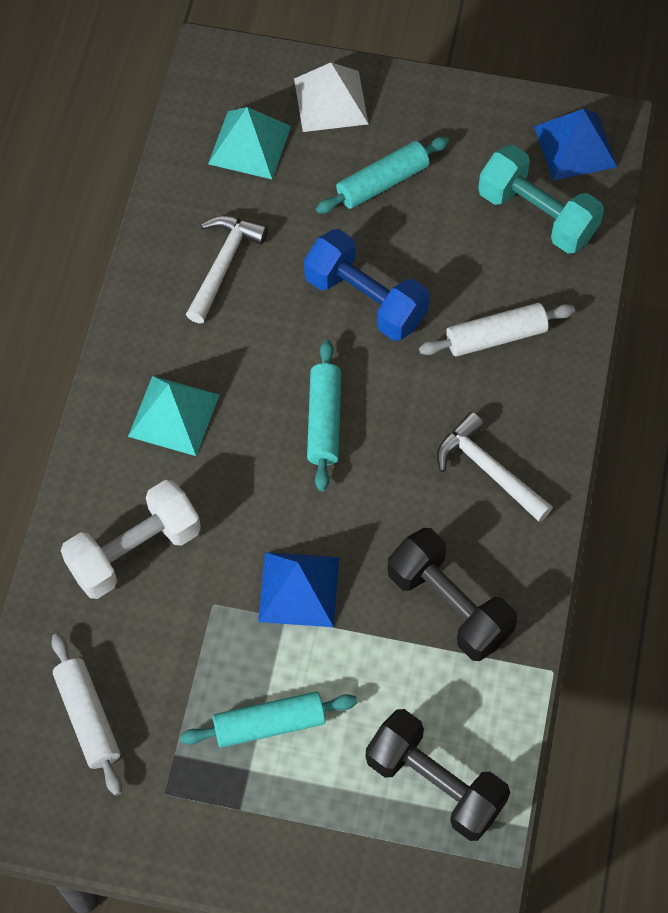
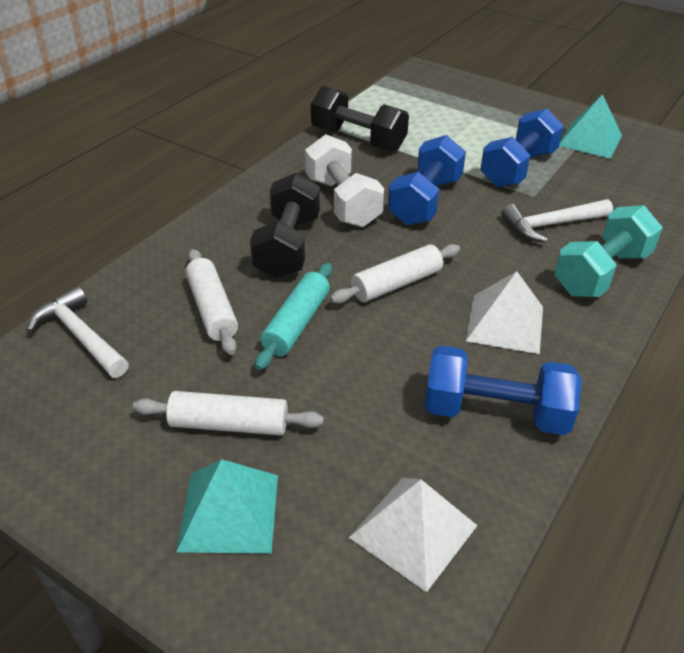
blue dumbbell: [304,229,430,341] = 1 -> [388,135,466,226] [424,345,582,435] [480,109,564,187] = 3
blue pyramid: [258,552,339,627] [534,109,617,180] = 2 -> none = 0
turquoise rolling pin: [180,692,358,748] [307,340,341,491] [316,137,449,213] = 3 -> [255,263,332,370] = 1
white pyramid: [294,63,368,132] = 1 -> [349,478,478,593] [466,271,543,354] = 2
white rolling pin: [51,633,122,796] [419,303,575,357] = 2 -> [133,391,324,436] [186,249,238,355] [330,244,460,304] = 3

